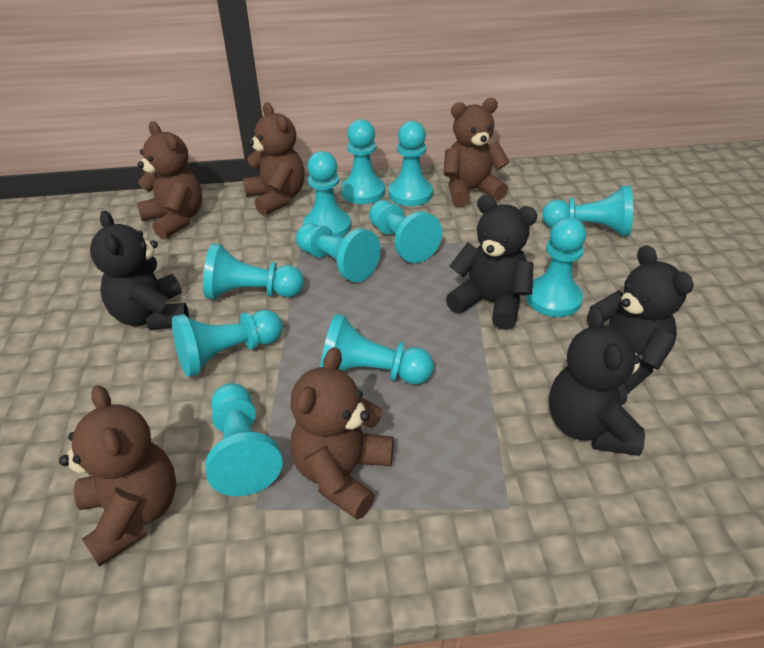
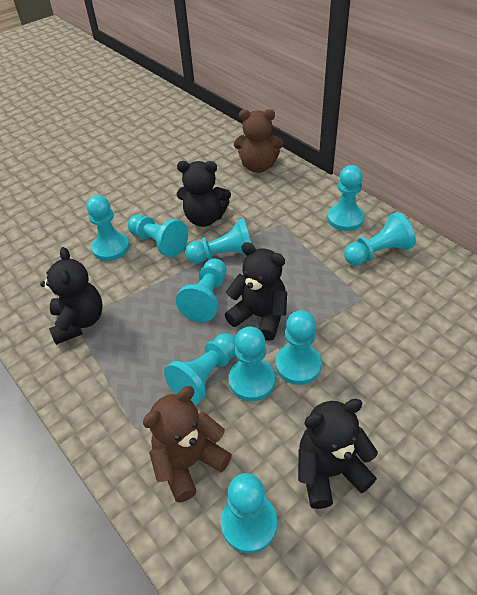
brown teddy bear: [59,385,176,567] [136,121,202,240] [243,102,304,216] [290,347,394,520] [443,98,510,207] = 5 -> [143,386,232,503] [234,109,283,173] = 2
turquoise pawn: [172,310,283,377] [203,243,304,299] [205,383,283,496] [296,223,380,282] [303,151,351,237] [320,314,434,384] [341,119,385,204] [369,200,442,263] [389,121,433,206] [526,217,586,317] [542,186,633,236] = 11 -> [86,195,130,261] [128,215,188,258] [164,333,236,405] [176,258,226,322] [185,218,251,264] [221,473,277,554] [229,327,275,401] [276,310,322,385] [327,165,364,231] [344,212,416,265] = 10

